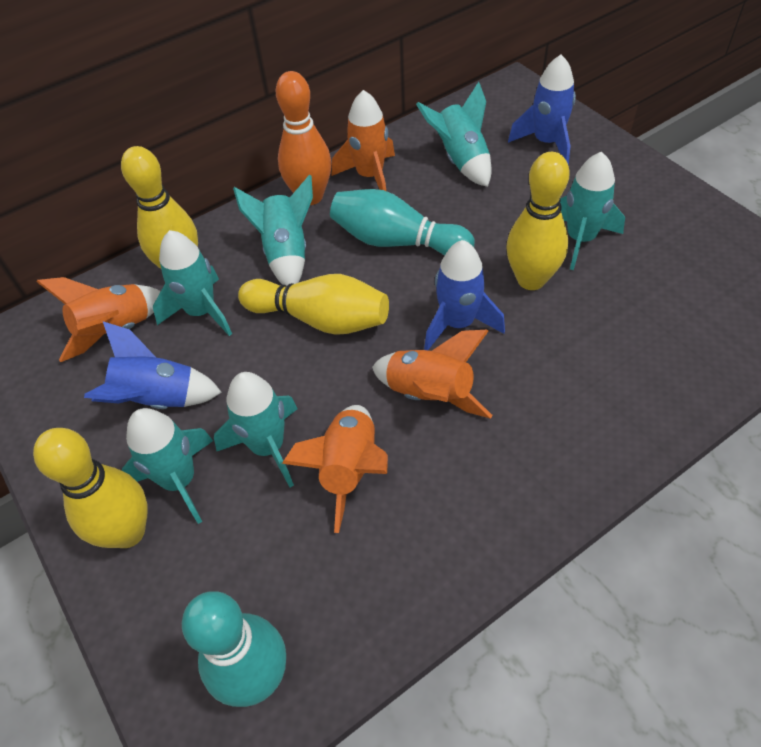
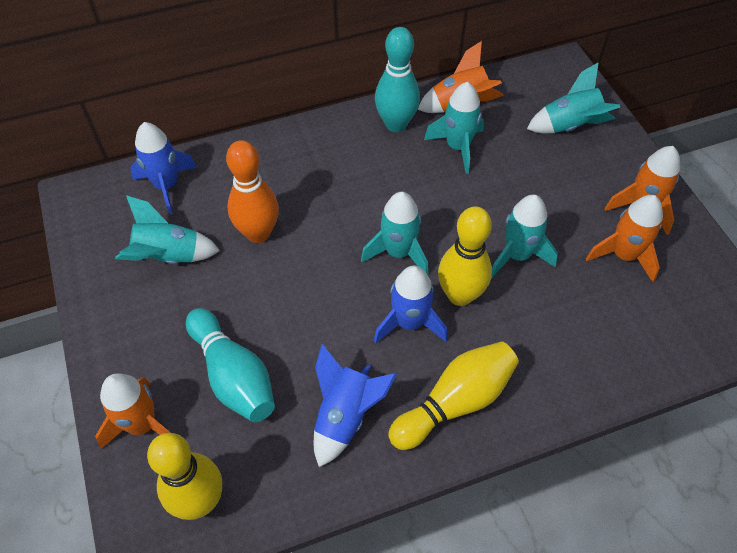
turquoise rocket: [122,408,213,524] [153,230,232,336] [214,372,298,487] [233,175,313,286] [416,82,492,187] [560,152,625,270] = 6 -> [115,195,220,264] [361,192,428,275] [424,82,484,174] [491,194,558,278] [527,62,620,133] = 5
yellow bowling pin: [33,428,148,548] [121,146,198,269] [238,274,389,335] [506,152,570,290] = 4 -> [147,433,222,520] [388,341,519,450] [438,206,492,306] = 3

